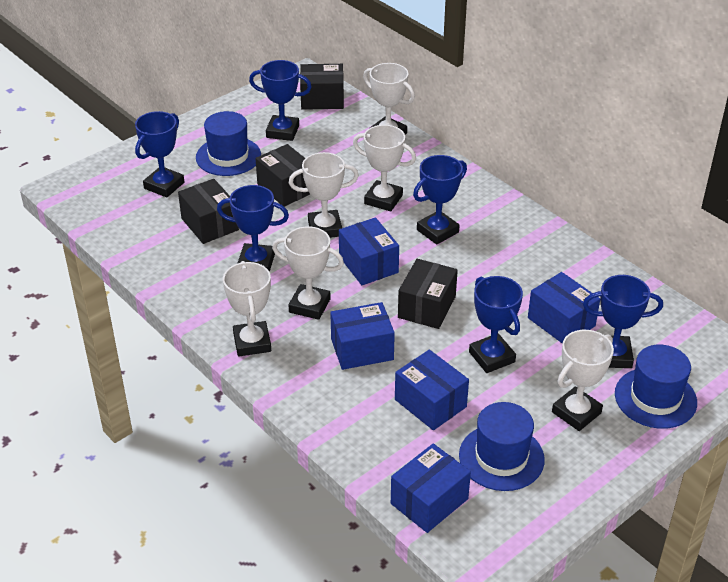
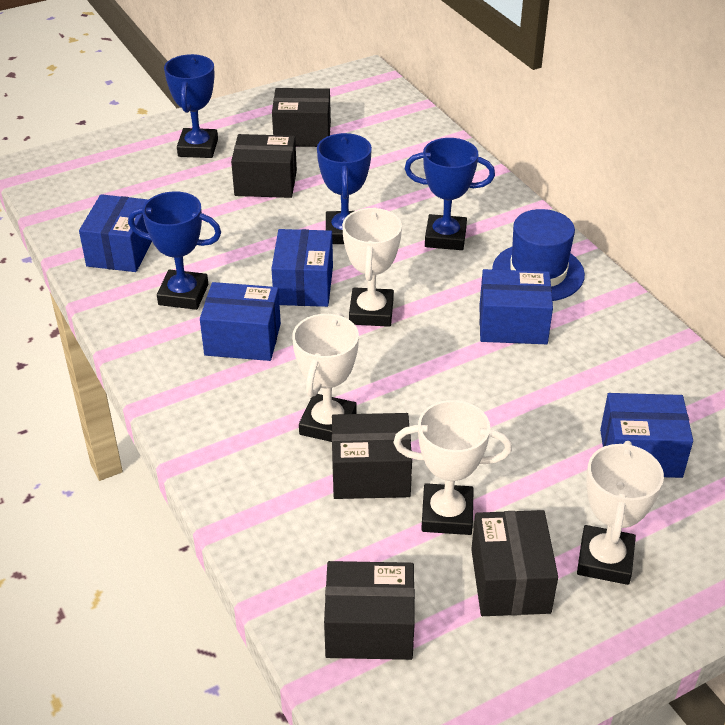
black box: [178,179,239,244] [255,144,310,207] [300,64,344,110] [398,259,458,329] = 4 -> [231,134,297,198] [272,88,331,147] [324,561,415,660] [332,413,412,499] [471,510,558,616] = 5
blue hat: [196,111,261,176] [459,402,545,491] [615,345,697,429] = 3 -> [492,209,585,301] = 1
blue trophy: [135,111,184,198] [217,185,289,272] [249,60,312,141] [413,155,467,245] [469,276,523,373] [583,275,663,368] = 6 -> [128,191,221,310] [164,54,218,158] [317,133,372,244] [405,138,495,250] = 4
white trophy: [223,261,271,357] [272,226,344,320] [289,152,359,238] [353,125,416,211] [363,63,415,135] [552,330,614,431] = 6 -> [292,313,359,442] [342,207,402,327] [394,400,512,535] [577,441,664,585] = 4

